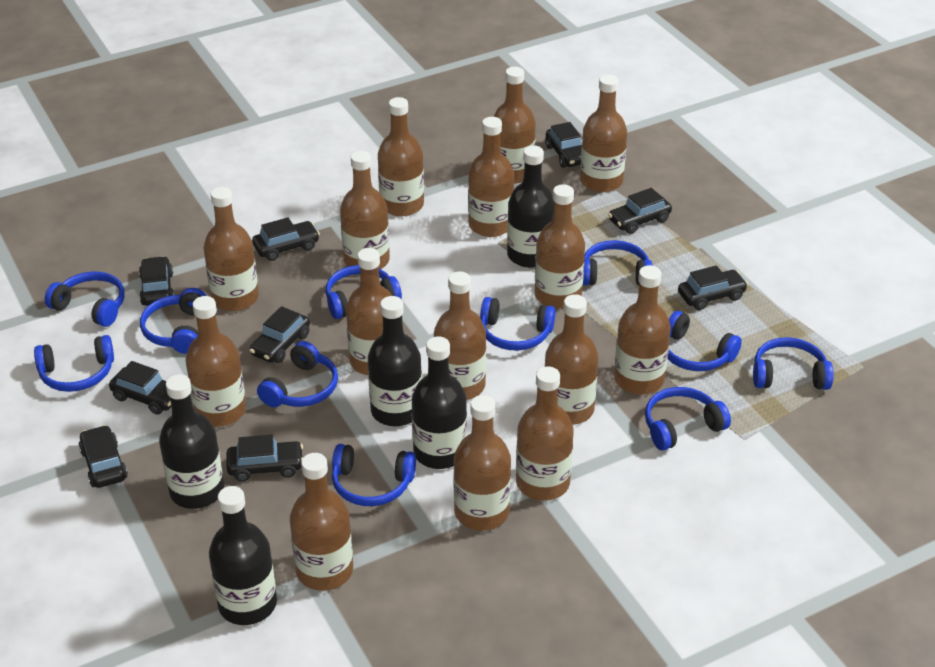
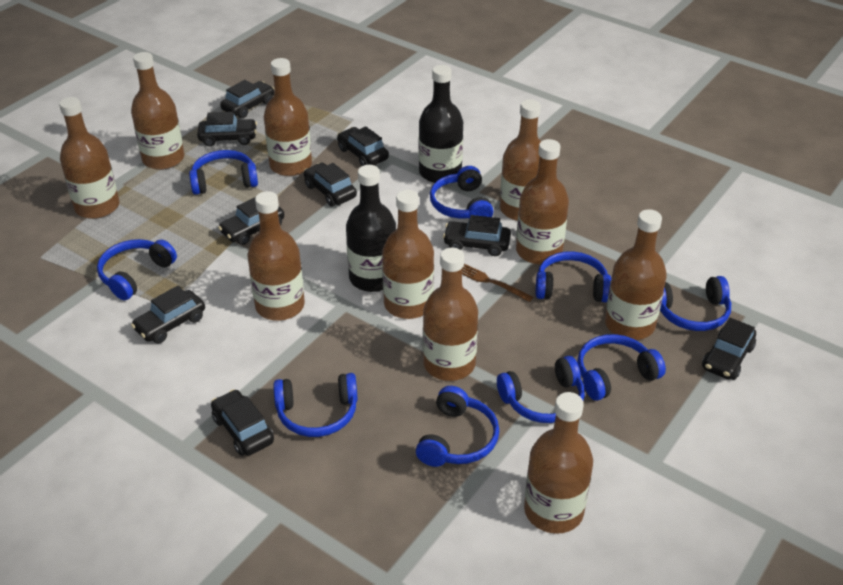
black bottle: [159,374,224,509] [209,486,277,625] [368,296,422,426] [412,336,467,469] [507,146,554,268] = 5 -> [346,165,396,292] [419,65,463,183] = 2
blue headphones: [34,335,114,392] [45,271,125,327] [140,288,206,354] [257,341,338,407] [325,265,402,319] [332,444,416,506] [480,297,556,351] [583,240,653,286] [645,387,731,451] [668,311,742,371] [753,337,834,390] = 11 -> [97,239,177,300] [189,150,258,195] [273,373,358,437] [416,386,499,467] [430,166,494,219] [497,356,585,423] [536,251,611,302] [577,334,666,401] [660,276,731,331] = 9
brown bottle: [186,296,246,426] [204,187,259,311] [290,453,353,591] [340,151,390,269] [346,248,392,375] [378,97,424,216] [434,271,486,400] [453,395,511,531] [468,117,514,237] [494,67,536,184] [516,366,574,501] [535,184,585,309] [545,294,599,425] [580,75,627,192] [614,265,671,394] = 15 -> [59,97,119,219] [131,52,184,170] [247,191,305,321] [264,58,312,176] [382,190,434,319] [423,248,478,381] [500,99,541,221] [516,139,569,265] [524,392,593,534] [605,209,667,340] = 10
brown fork: none = 0 -> [462,264,533,302] = 1

